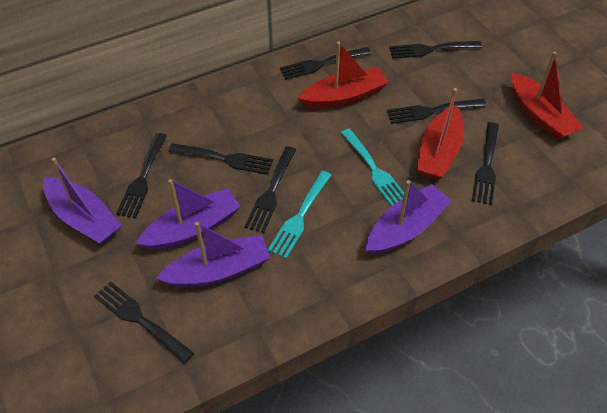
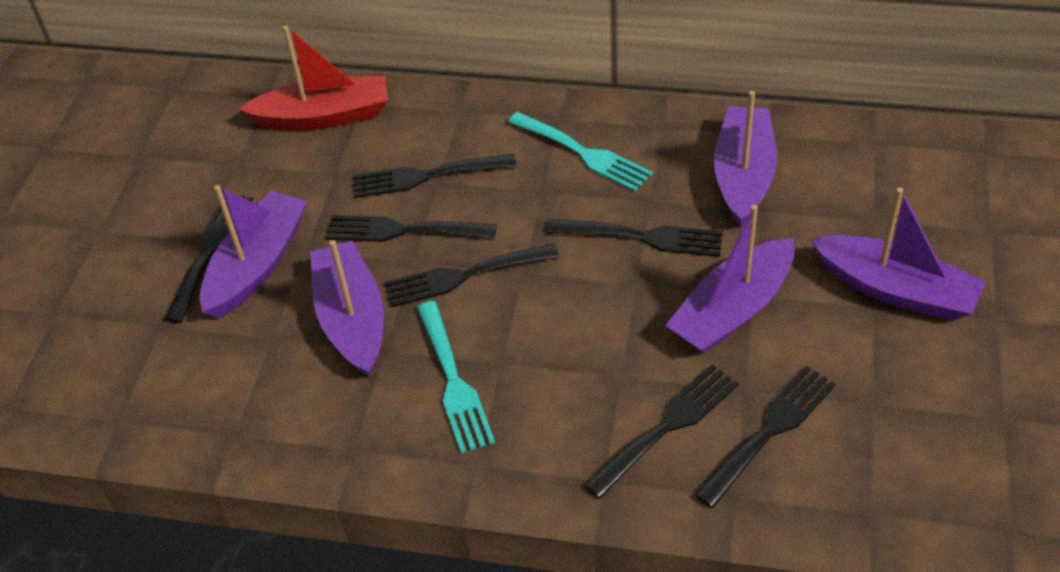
black fork: [94,281,194,363] [116,133,167,218] [168,143,273,175] [245,146,296,233] [280,47,372,80] [387,99,486,124] [389,41,482,59] [472,122,499,205] = 8 -> [163,195,253,323] [326,215,497,242] [352,154,517,198] [384,243,559,307] [548,219,723,257] [584,364,739,499] [695,366,836,508] = 7
purple boat: [43,158,122,244] [136,179,241,250] [156,222,271,288] [366,180,452,255] = 4 -> [200,185,307,318] [310,240,384,376] [666,205,795,353] [714,91,777,227] [811,187,986,321] = 5
red boat: [298,41,389,109] [417,88,464,180] [512,51,583,140] = 3 -> [239,25,388,131] = 1

